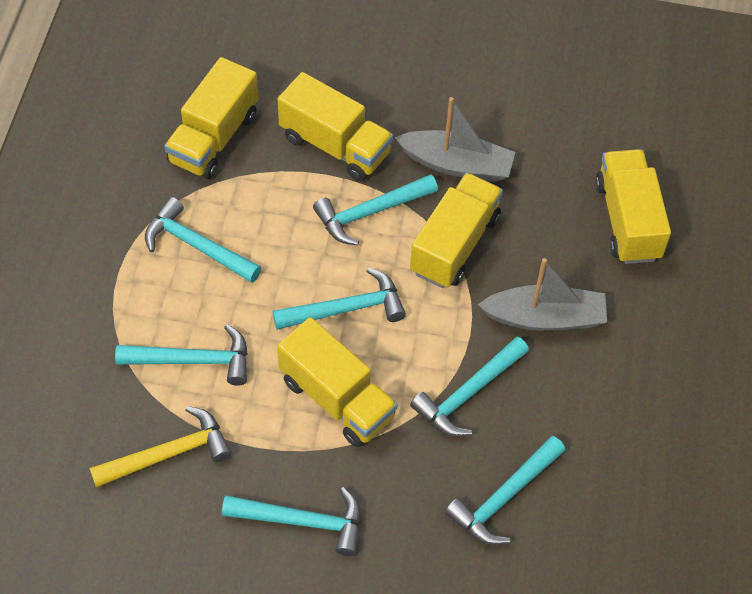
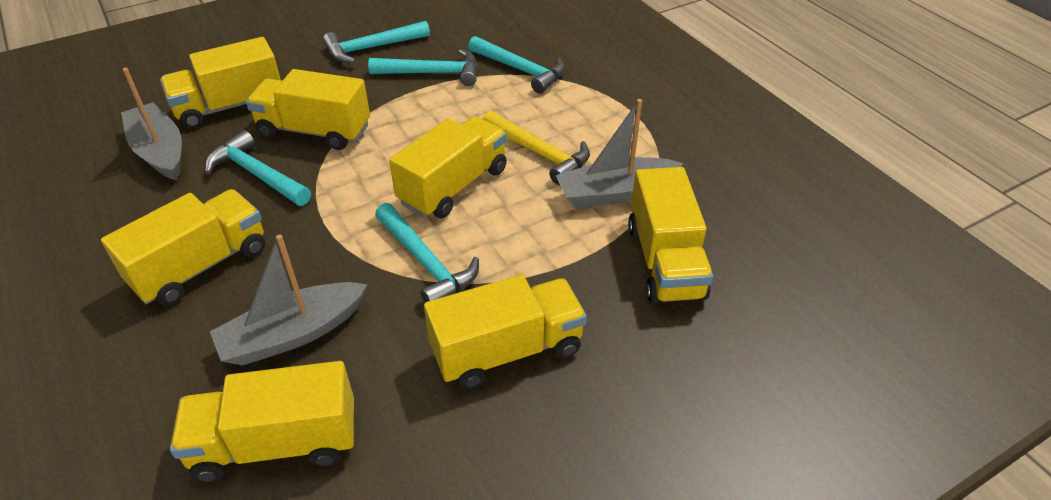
grey boat: [395,97,516,182] [478,258,607,331] = 2 -> [121,68,182,181] [210,235,368,366] [556,99,683,208] = 3
turquoise hammer: [115,324,248,386] [145,197,262,283] [222,487,361,556] [273,267,406,330] [313,174,438,246] [410,337,529,437] [445,436,565,545] = 7 -> [205,130,311,206] [323,21,430,63] [368,49,477,86] [375,203,479,303] [468,36,565,94] = 5
yellow truck: [164,57,258,179] [277,317,398,447] [278,72,393,181] [410,173,503,288] [595,149,671,264] = 5 -> [101,189,265,306] [160,37,281,129] [170,361,354,483] [246,69,370,150] [389,116,507,218] [424,275,587,389] [628,167,713,304] = 7

